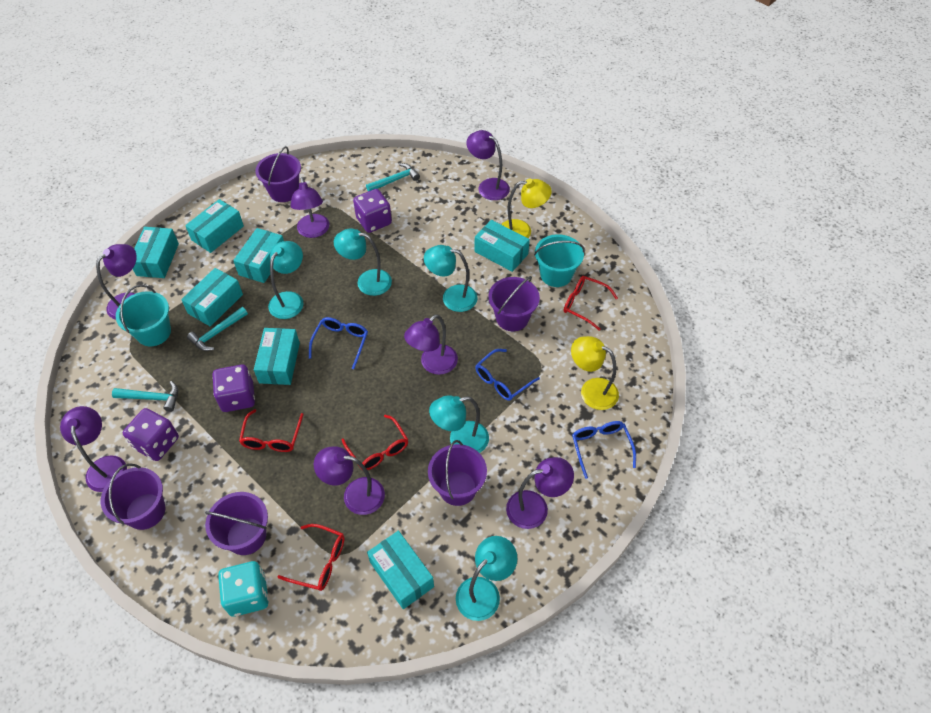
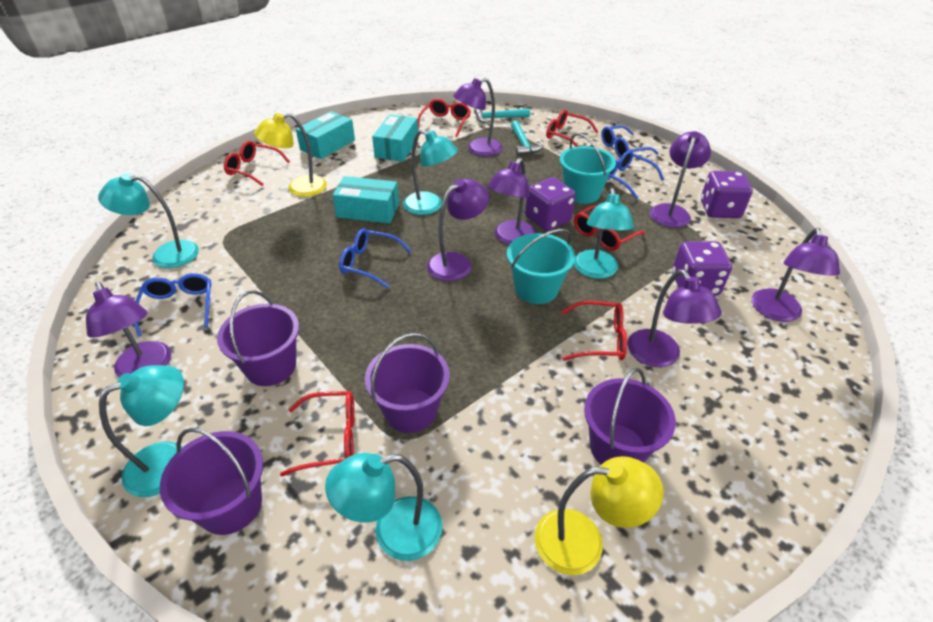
blue glasses: [309,317,368,369] [475,349,540,401] [572,421,636,479] = 3 -> [134,273,212,336] [339,228,412,288] [601,125,659,158] [607,150,665,199] = 4
purple bucket: [101,463,165,530] [205,492,268,555] [255,146,301,202] [428,440,487,506] [489,276,540,331] = 5 -> [160,428,263,535] [217,290,299,386] [365,333,450,433] [584,368,676,465] = 4
red glasses: [239,409,304,452] [277,524,345,591] [342,415,408,470] [564,276,618,331] = 4 -> [224,141,290,186] [280,391,355,477] [418,99,471,137] [546,110,598,147] [561,301,627,361] [574,205,646,251] = 6
turquoise box: [133,227,179,278] [181,268,243,327] [185,199,244,253] [233,228,284,283] [254,328,300,385] [367,531,434,609] [475,220,530,272] = 7 -> [296,111,355,159] [332,176,399,224] [372,114,419,162] = 3
turquoise dice: [218,561,269,617] = 1 -> none = 0
turquoise hammer: [112,381,178,412] [187,307,248,351] [366,163,420,191] = 3 -> [474,108,530,123] [511,120,544,156] = 2

